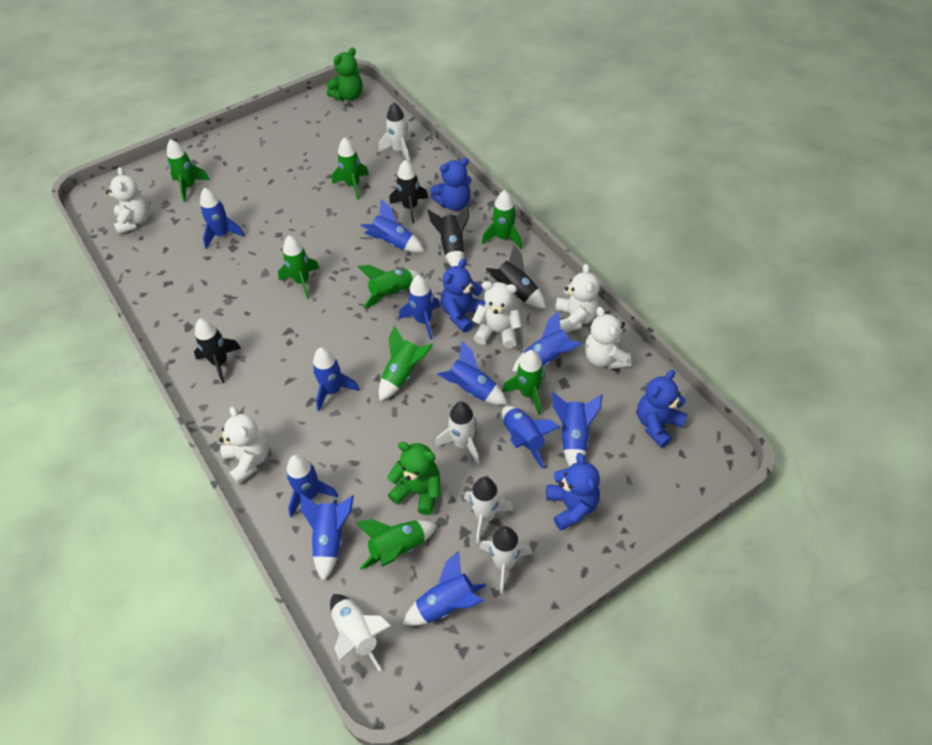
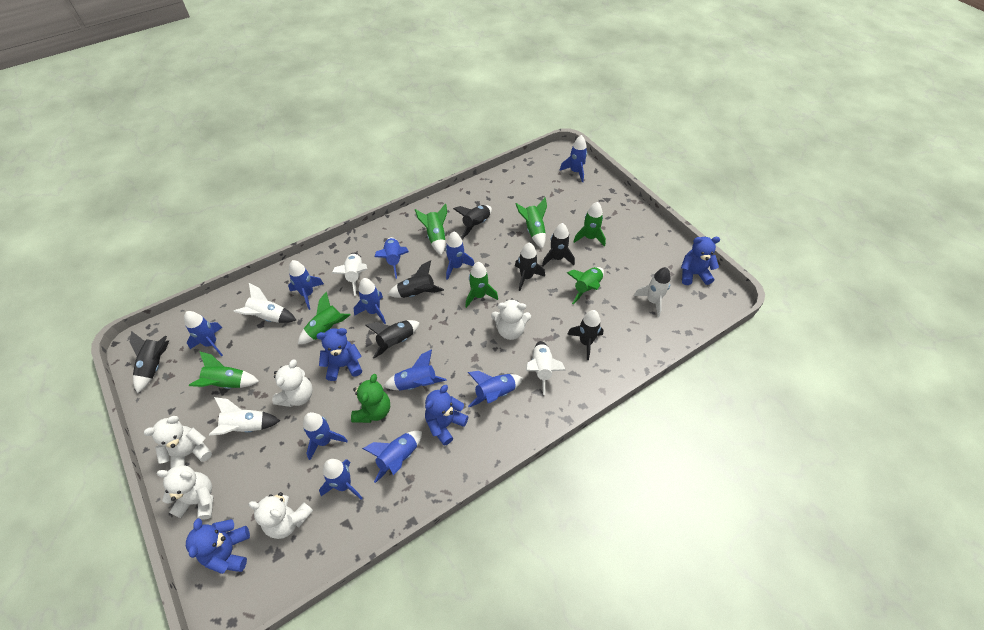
black rocket: [194,319,241,383] [390,160,428,224] [427,205,469,267] [486,245,546,309] = 4 -> [130,331,169,393] [365,320,420,358] [388,260,444,298] [453,205,492,239] [515,242,545,291] [542,223,575,266] [567,310,604,360] = 7
green rocket: [167,139,210,202] [278,235,320,299] [332,137,369,200] [356,519,437,570] [357,265,422,308] [379,325,433,401] [482,190,522,249] [502,350,545,415] = 8 -> [189,351,260,389] [298,292,351,344] [415,203,447,255] [465,262,498,308] [515,197,547,249] [567,267,604,305] [573,202,606,247] = 7
green teddy bear: [327,48,363,101] [387,442,440,515] = 2 -> [351,374,390,423] = 1

